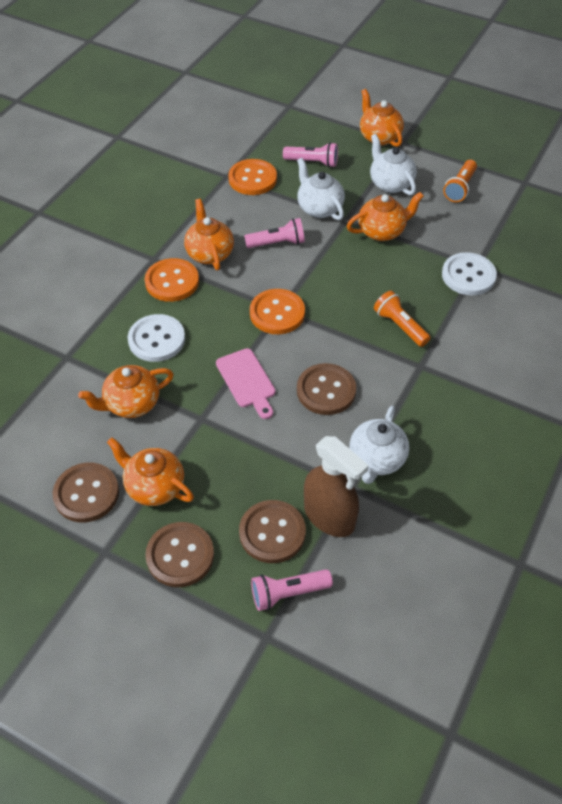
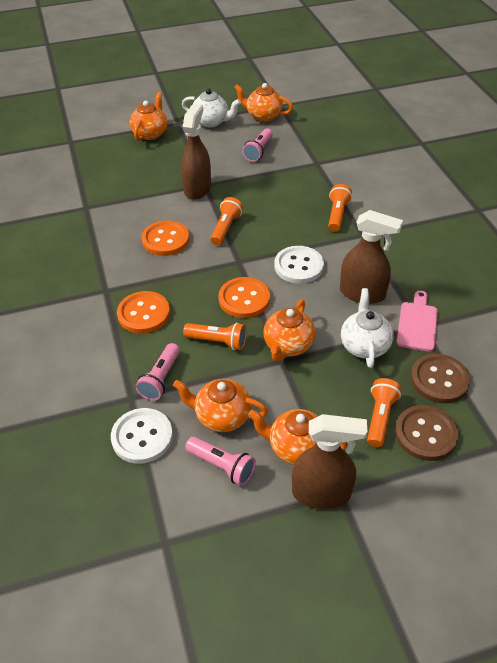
brown button: [53,462,119,522] [145,522,214,587] [239,500,306,563] [297,363,356,415] = 4 -> [395,405,459,461] [411,354,470,403] = 2
brown spray bottle: [304,436,369,537] = 1 -> [181,103,211,200] [292,414,367,509] [340,210,403,304] = 3
orange flashlight: [374,291,430,347] [443,160,477,202] = 2 -> [183,323,247,350] [210,197,243,245] [328,184,352,232] [367,378,401,447] = 4
white teapot: [297,158,345,220] [349,406,409,484] [370,134,417,195] = 3 -> [182,88,241,127] [341,288,394,368] = 2

